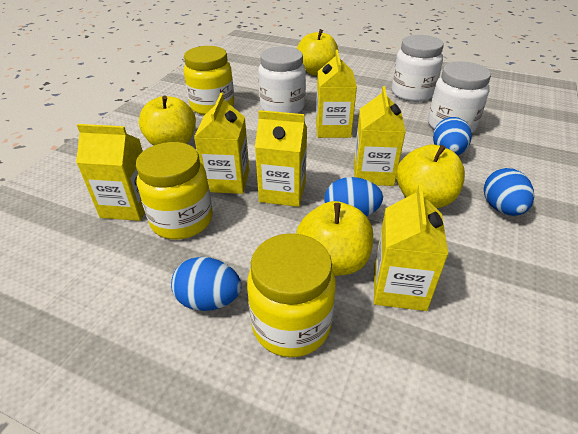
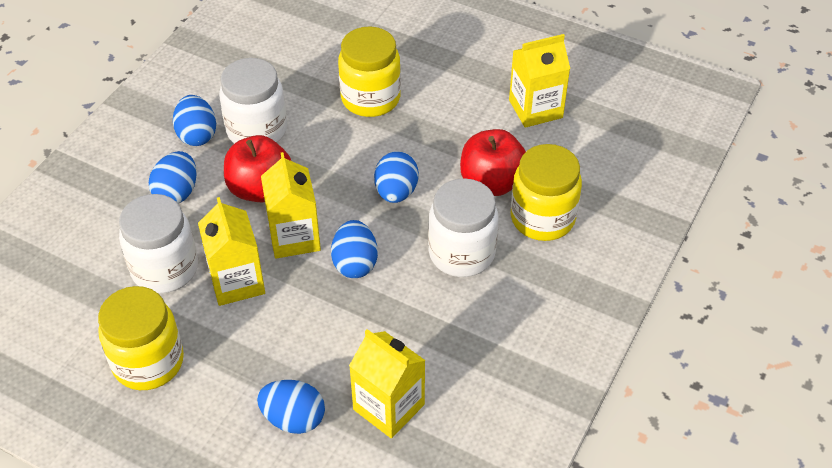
blue egg: [171,257,242,311] [324,177,383,216] [433,117,472,155] [484,168,534,216] = 4 -> [149,151,197,204] [173,95,216,146] [257,380,325,434] [331,220,378,278] [374,151,419,203] = 5
red apple: none = 0 -> [224,135,291,202] [460,129,526,196] = 2
yellow apple: [139,95,196,146] [296,201,373,276] [297,29,338,76] [396,144,465,208] = 4 -> none = 0
yellow carton: [76,124,145,221] [194,93,249,194] [255,110,307,207] [316,50,357,138] [354,86,406,186] [374,185,449,311] = 6 -> [198,197,265,306] [261,152,321,259] [349,329,426,438] [509,34,570,128] = 4

